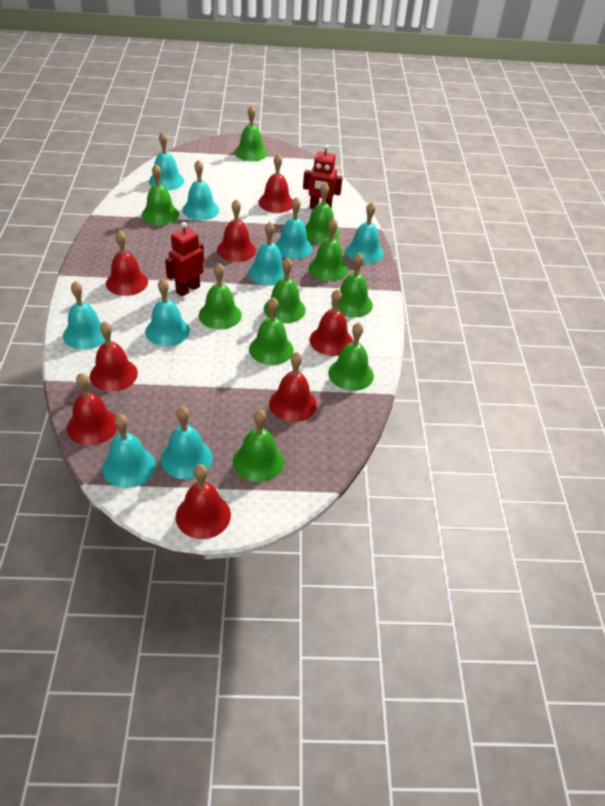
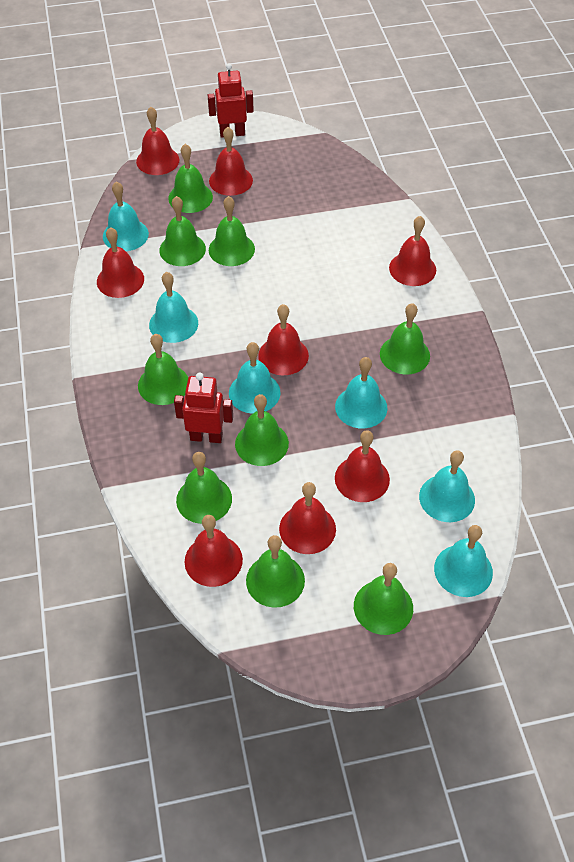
green bell: [142,164,179,225] [199,263,242,330] [233,410,284,482] [235,105,268,161] [249,297,294,365] [264,257,306,323] [305,183,339,244] [309,218,348,281] [328,322,374,391] [332,253,373,318] = 10 -> [138,334,188,405] [159,196,206,266] [168,144,213,213] [176,452,232,524] [209,196,255,266] [235,394,289,466] [246,535,305,608] [354,563,413,635] [380,303,430,374] = 9
turquoise bell: [63,281,105,350] [102,414,156,488] [145,278,190,346] [149,131,184,191] [160,406,213,479] [182,160,219,220] [248,222,284,286] [275,197,313,259] [346,202,384,264] = 9 -> [103,181,149,251] [149,272,198,343] [229,342,281,414] [335,357,387,428] [419,450,475,522] [434,525,493,597] = 6

